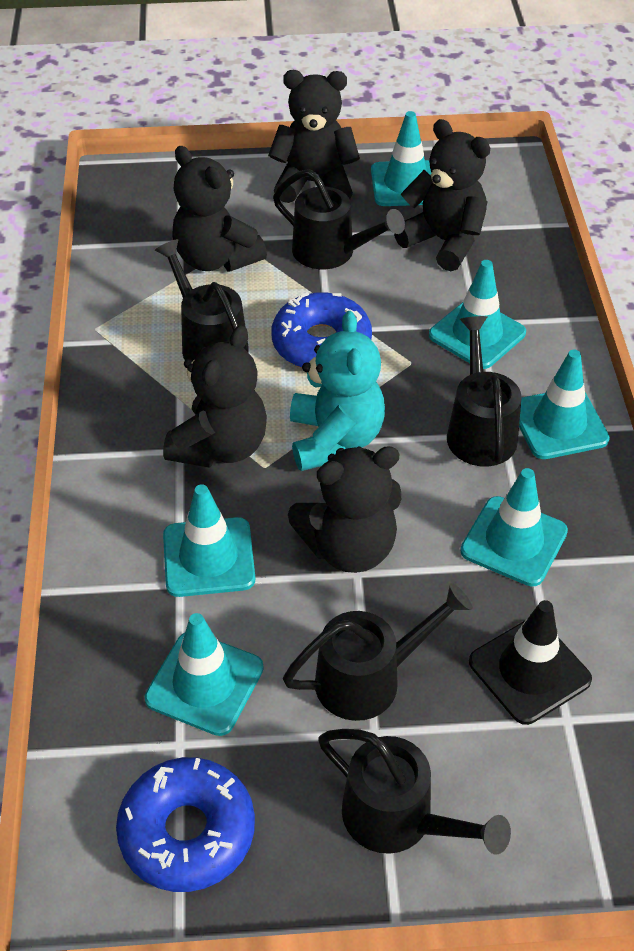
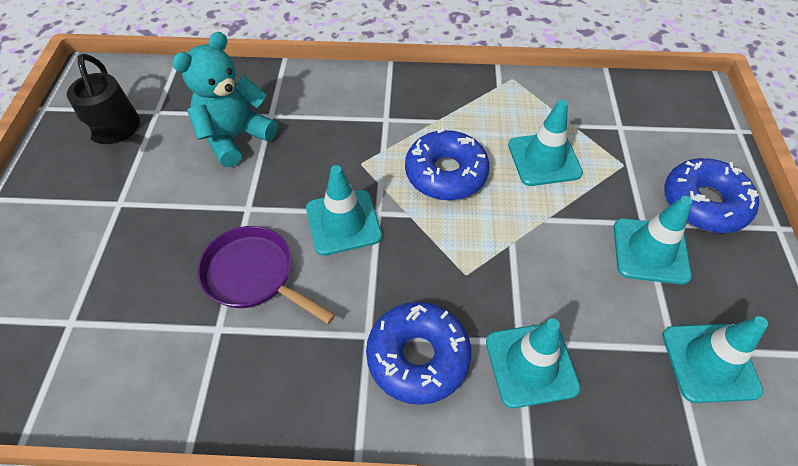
black teddy bear: [163,326,267,468] [172,146,267,272] [268,70,360,203] [288,446,401,573] [394,119,490,271] = 5 -> none = 0
black traffic cone: [469,600,592,725] = 1 -> none = 0
black watering can: [155,239,249,360] [273,169,405,269] [283,583,473,721] [318,729,511,855] [447,316,522,467] = 5 -> [66,54,140,145] = 1
blue donut: [116,757,255,892] [272,292,372,368] = 2 -> [366,302,471,405] [405,129,490,200] [664,158,759,233] = 3
purple pan: none = 0 -> [197,226,335,324] = 1
turquoise traffic cone: [145,613,264,736] [163,484,255,597] [371,111,431,206] [429,260,526,369] [460,468,568,586] [519,350,610,459] = 6 -> [306,165,382,256] [486,318,580,408] [508,100,583,186] [614,196,692,285] [662,316,768,403] = 5

